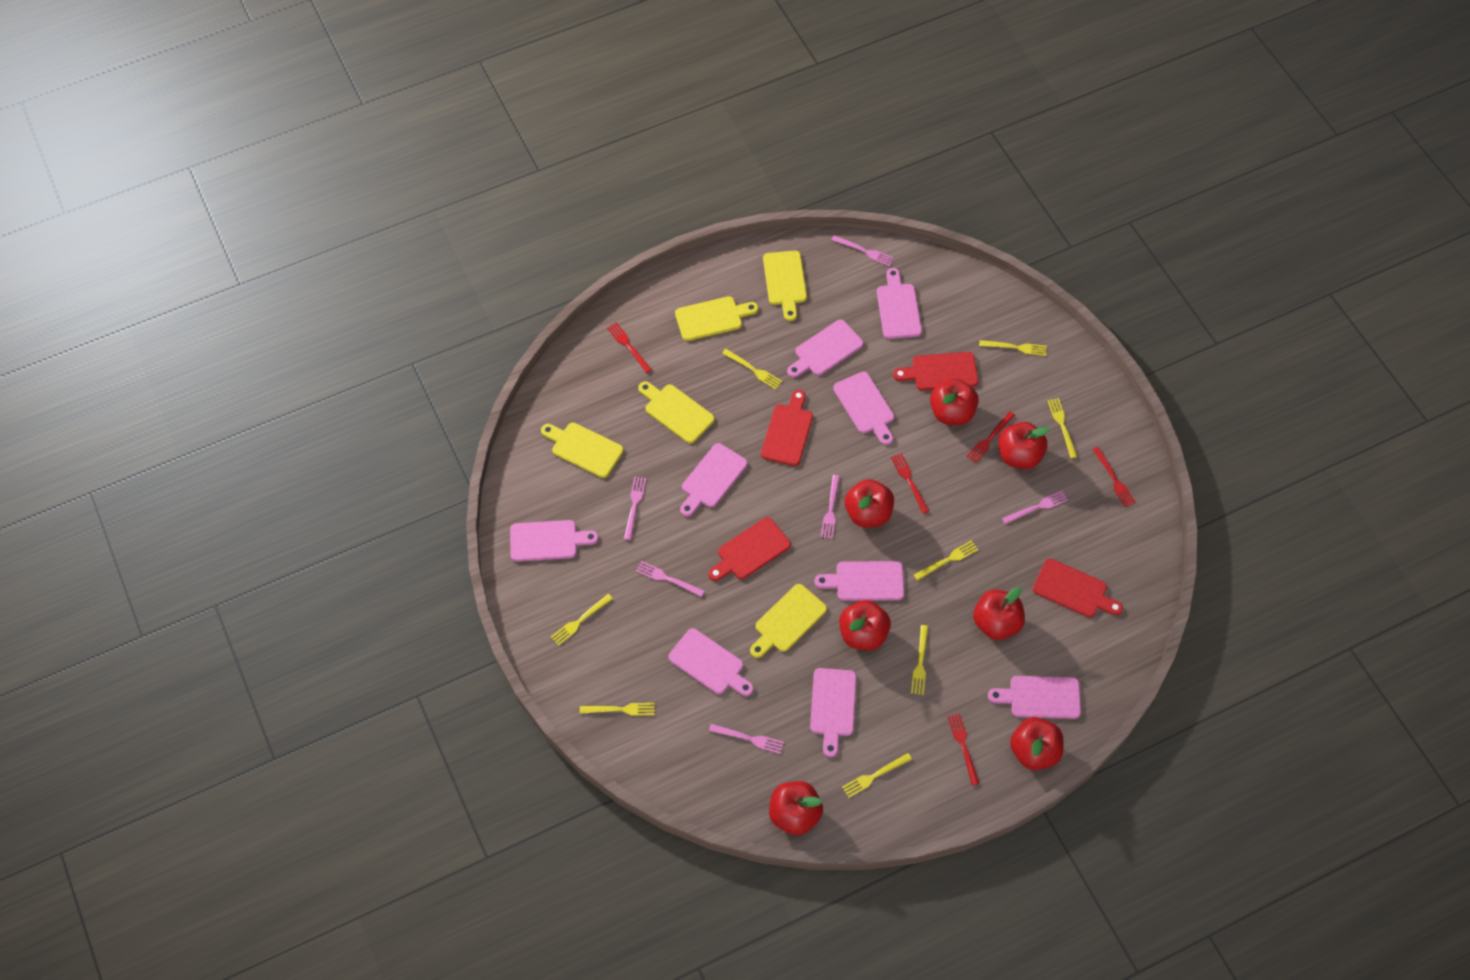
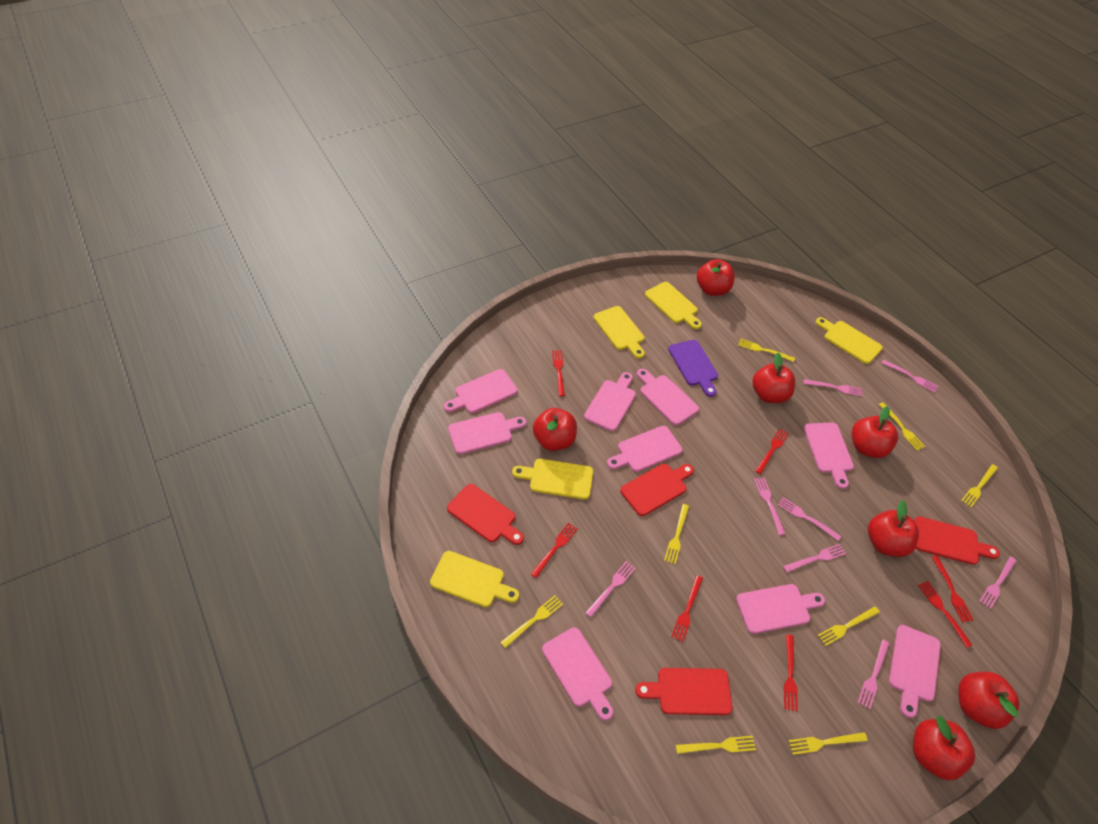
pink fork: [624,476,646,540] [636,561,705,597] [709,724,784,754] [821,475,840,539] [831,235,894,267] [1002,490,1068,524] = 6 -> [585,561,636,617] [754,477,785,535] [778,497,841,541] [783,544,846,572] [803,379,862,396] [858,640,890,709] [882,359,938,393] [979,556,1017,609] = 8
purple cutting board: none = 0 -> [668,340,718,397] = 1
red fork: [607,322,652,373] [891,453,929,514] [947,713,980,786] [966,411,1015,463] [1093,447,1136,507] = 5 -> [531,523,578,578] [552,350,565,396] [671,575,703,642] [755,428,789,474] [784,635,798,712] [918,581,972,648] [932,556,973,623] = 7

